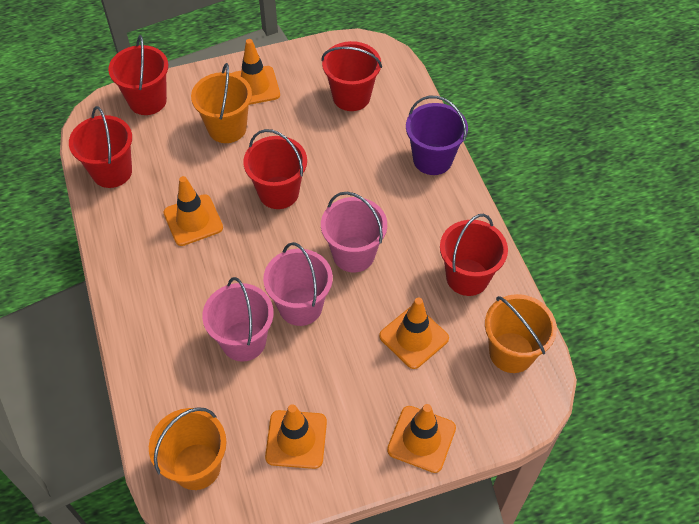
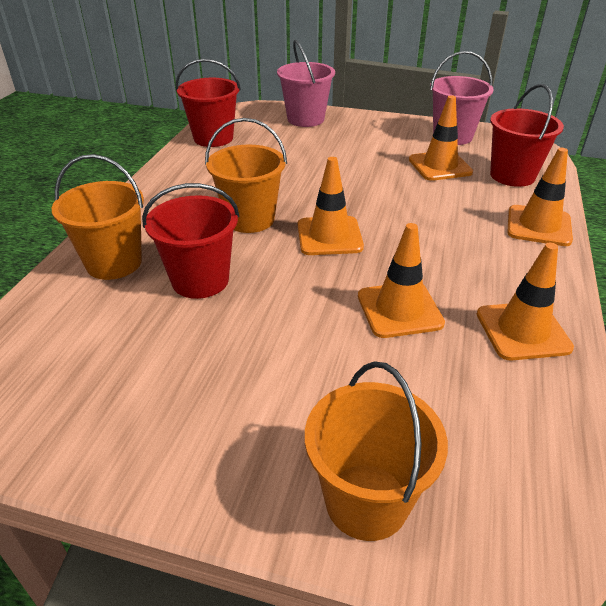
pink bucket: [202,277,274,362] [263,242,333,326] [321,192,387,272] = 3 -> [277,40,335,127] [430,51,494,145] = 2
purple bucket: [406,96,468,175] = 1 -> none = 0
red bucket: [69,106,132,188] [108,35,168,115] [243,129,307,209] [321,41,382,111] [440,214,508,296] = 5 -> [142,183,240,299] [175,59,241,147] [490,84,564,187] = 3

